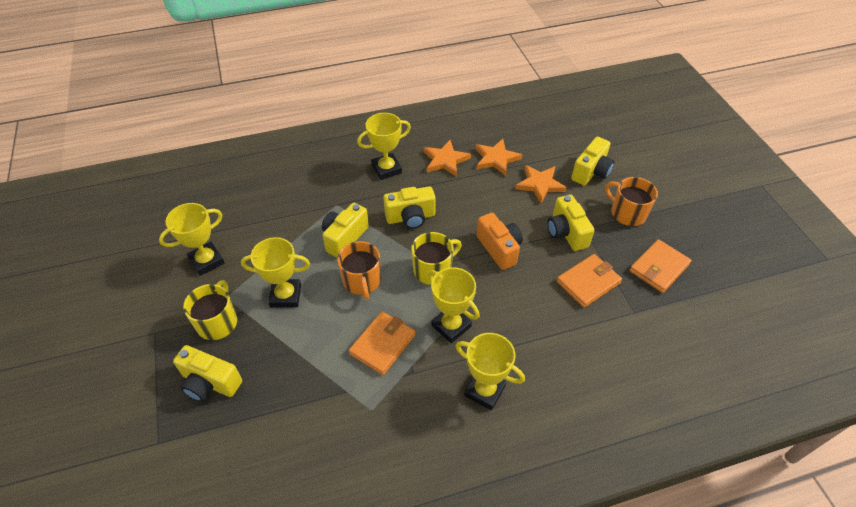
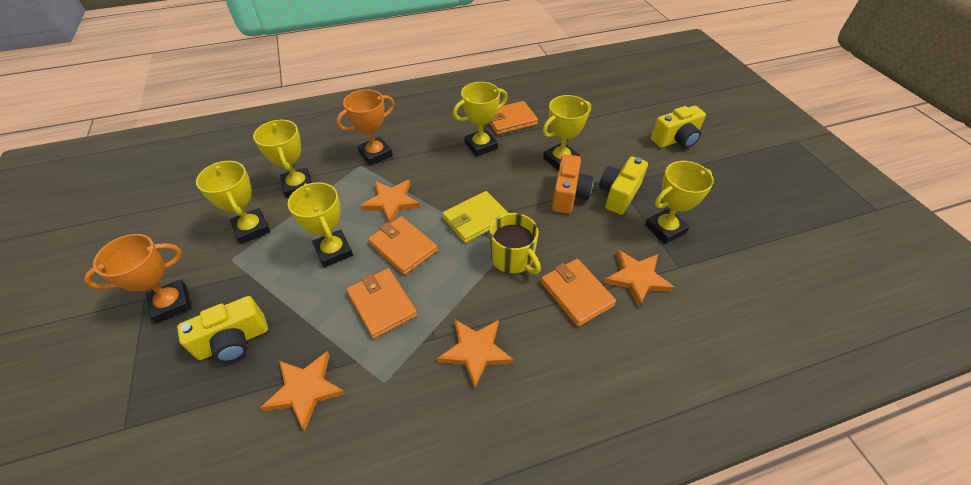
orange mug: [337,241,381,300] [605,177,658,226] = 2 -> none = 0
orange star: [424,140,471,177] [475,139,522,176] [515,165,567,203] = 3 -> [260,351,345,431] [360,179,420,223] [437,319,513,389] [604,250,674,307] = 4
orange trophy: none = 0 -> [84,234,192,323] [337,89,395,166] = 2
orange wallet: [349,311,415,375] [557,254,622,308] [629,239,692,293] = 3 -> [346,268,417,339] [368,216,438,275] [489,101,538,135] [541,259,616,327] = 4
yellow camera: [173,345,242,402] [322,203,369,258] [383,186,436,229] [547,195,595,251] [571,137,615,186] = 5 -> [177,296,268,363] [599,156,648,215] [651,106,706,148] = 3
yellow mug: [183,280,237,340] [411,232,462,285] = 2 -> [489,213,541,274] = 1
yellow trophy: [159,203,225,276] [241,237,310,308] [357,113,411,180] [428,267,480,343] [455,333,525,410] = 5 -> [196,161,270,244] [253,120,312,198] [288,182,353,268] [453,82,508,157] [543,95,591,171] [645,161,714,244] = 6
yellow wallet: none = 0 -> [442,191,508,243] = 1

